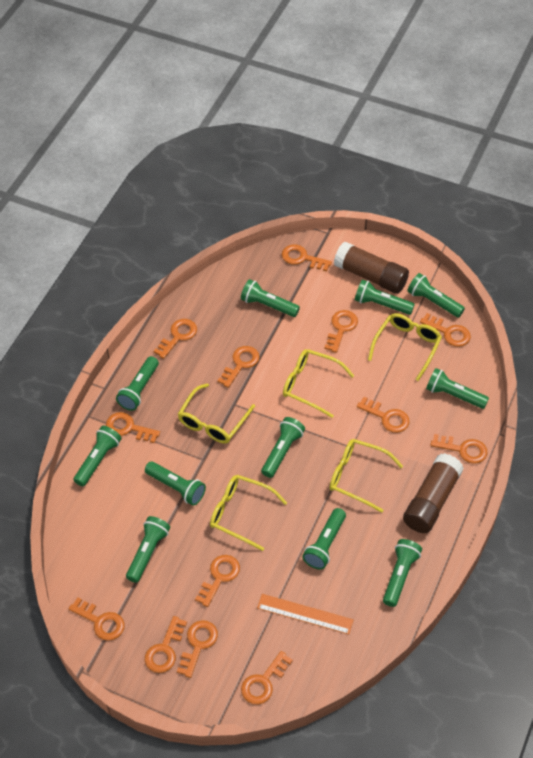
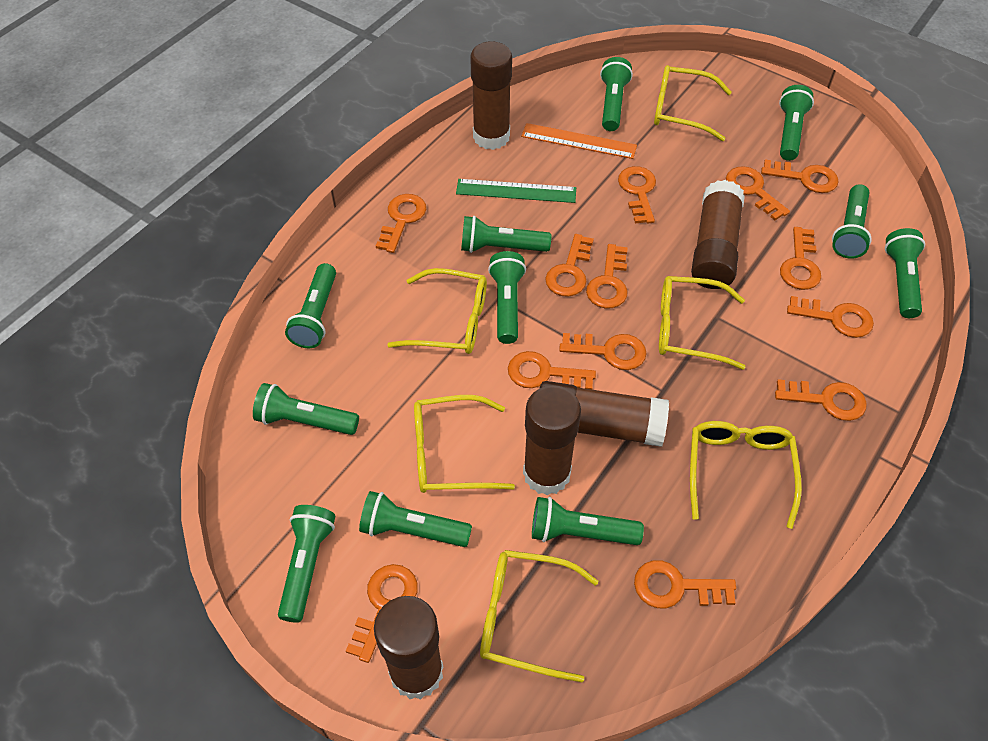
brown glue stick: [334,241,409,294] [403,453,464,533] = 2 -> [374,596,443,700] [470,41,512,150] [523,385,581,496] [539,381,669,447] [691,180,745,289] = 5
green ruler: none = 0 -> [456,179,576,203] = 1
yellow glasses: [178,383,255,444] [210,475,287,551] [283,349,354,418] [329,439,403,513] [368,313,442,381] = 5 -> [387,268,487,354] [414,395,515,493] [480,550,598,682] [654,65,732,141] [659,276,746,370] [690,421,802,529] = 6

